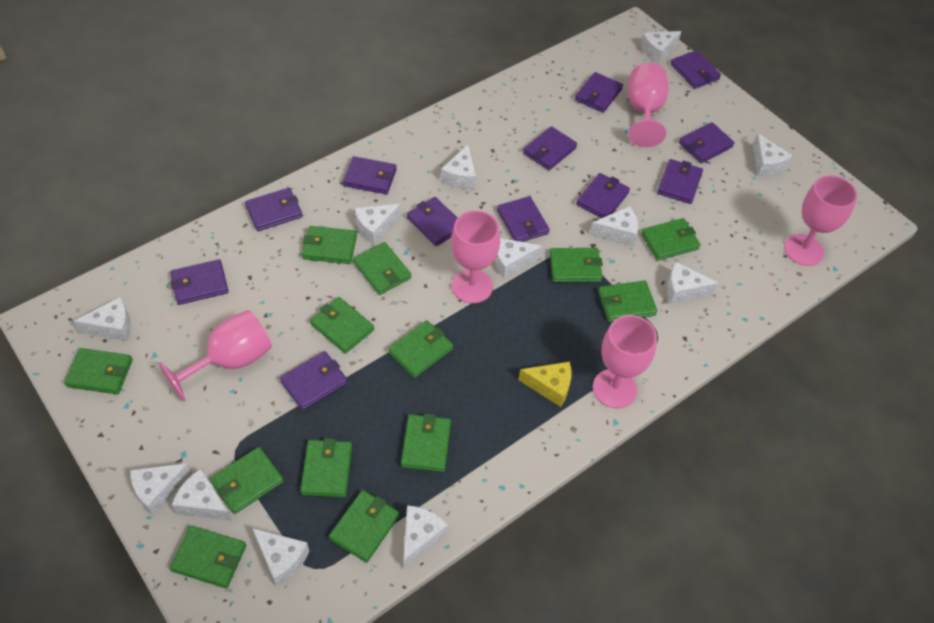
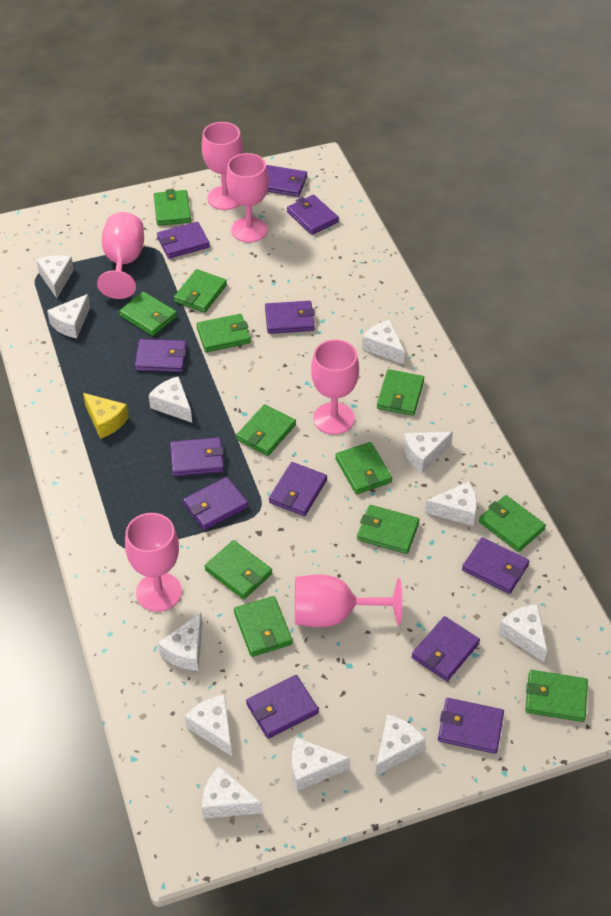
green wallet: [64,348,133,394] [170,526,246,588] [210,447,284,514] [300,438,352,497] [302,226,357,264] [310,297,374,354] [329,490,400,563] [353,242,411,295] [388,320,453,378] [401,413,451,472] [550,248,603,282] [598,281,657,322] [641,218,701,261] = 13 -> [119,292,177,336] [154,189,191,226] [174,269,227,313] [196,314,251,352] [205,540,272,599] [234,596,293,657] [236,404,296,456] [335,442,392,494] [357,505,420,554] [377,369,424,416] [479,495,546,552] [525,670,588,722] = 12
pink goblet: [159,310,272,402] [451,210,500,303] [593,315,657,408] [628,63,668,147] [784,175,857,266] = 5 -> [97,212,144,299] [125,513,182,612] [202,122,243,210] [226,153,269,243] [295,575,402,627] [311,339,359,435] = 6

